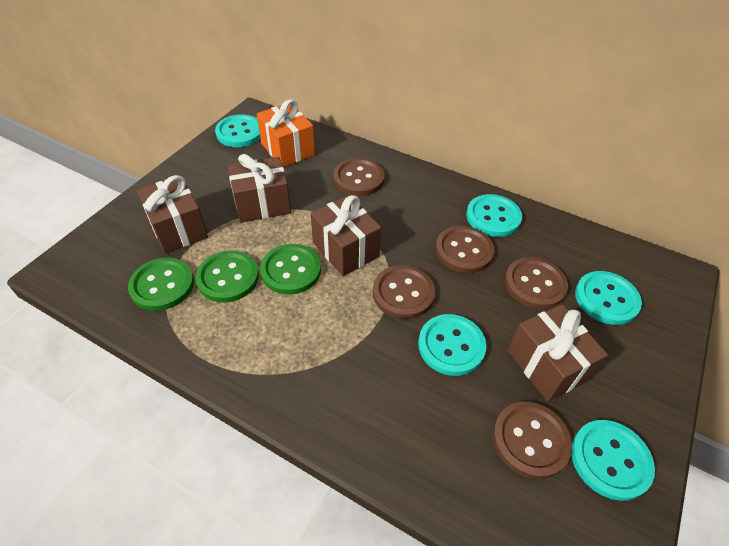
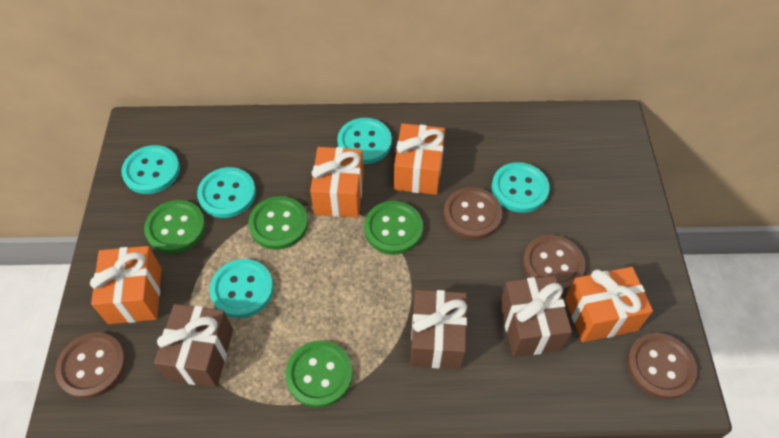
brown button: [333,158,385,196] [373,265,435,319] [435,226,494,273] [493,402,572,479] [505,257,568,309] = 5 -> [55,332,126,399] [443,187,502,240] [523,235,585,291] [627,333,697,399] = 4
brown gift: [137,175,208,254] [228,154,291,223] [311,195,381,276] [508,304,608,402] = 4 -> [154,304,233,387] [410,290,467,369] [500,276,572,357] = 3
green button: [128,257,194,311] [195,250,259,303] [260,244,321,295] = 3 -> [144,200,206,254] [248,196,308,250] [285,341,353,408] [364,201,423,255] = 4
orange gift: [257,99,315,167] = 1 -> [90,246,162,324] [310,147,364,218] [394,123,445,195] [565,267,653,342] = 4

